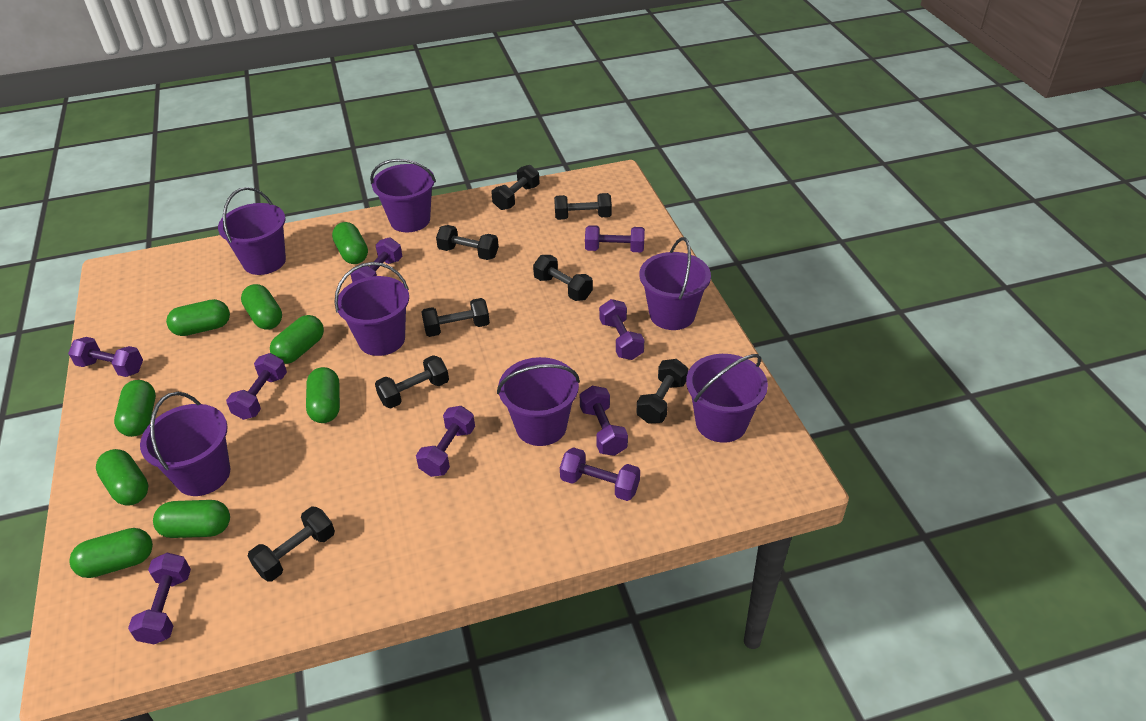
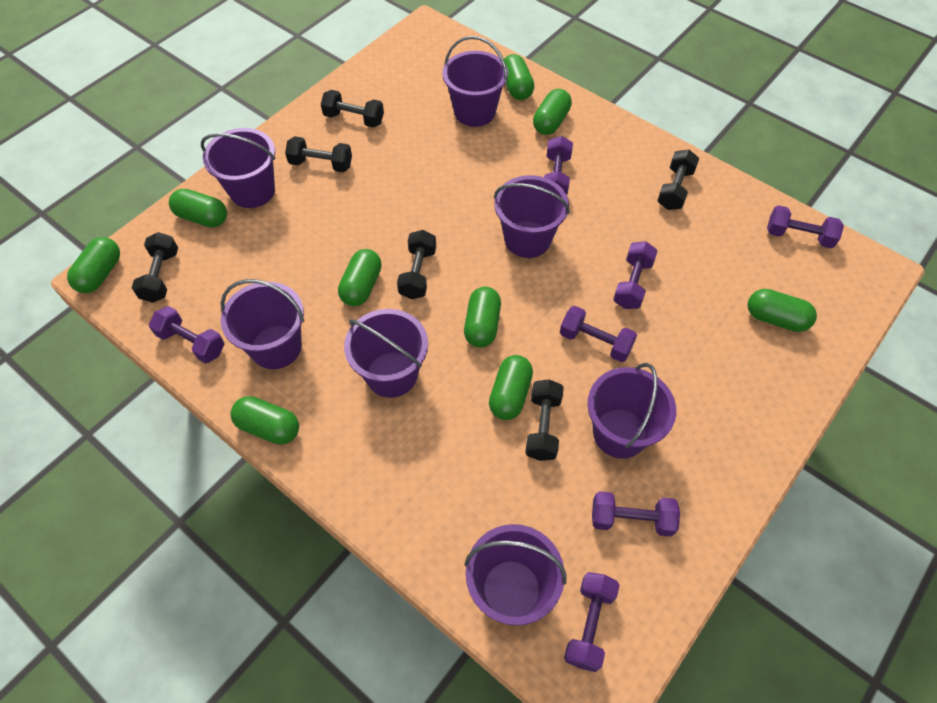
black dumbbell: [248,507,335,581] [375,355,449,408] [421,298,490,337] [436,225,499,260] [492,165,540,210] [533,255,593,301] [554,193,612,220] [636,359,688,424] = 8 -> [132,232,178,303] [285,136,352,172] [321,90,384,128] [397,230,436,299] [525,379,564,461] [657,149,700,210] = 6
purple dumbbell: [68,337,143,377] [128,553,191,644] [226,353,287,420] [350,237,403,283] [416,406,475,477] [560,447,640,501] [580,386,628,456] [585,225,645,252] [599,299,644,360] = 9 -> [149,306,224,363] [544,136,573,194] [560,306,637,362] [564,572,620,672] [592,491,680,537] [613,241,658,309] [767,205,844,248] = 7

